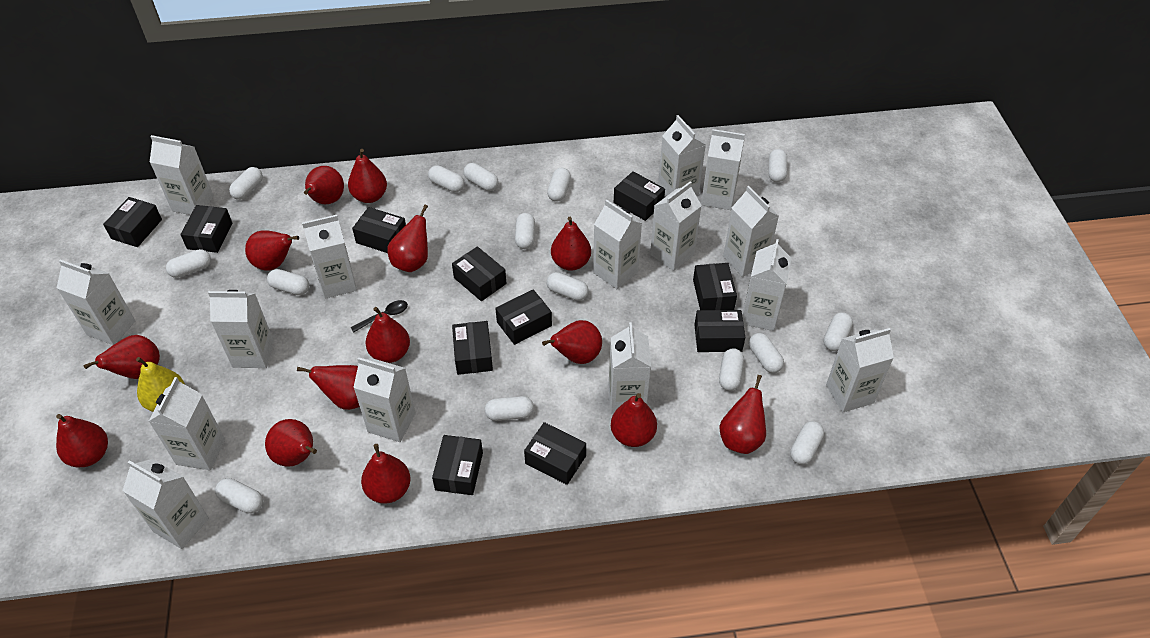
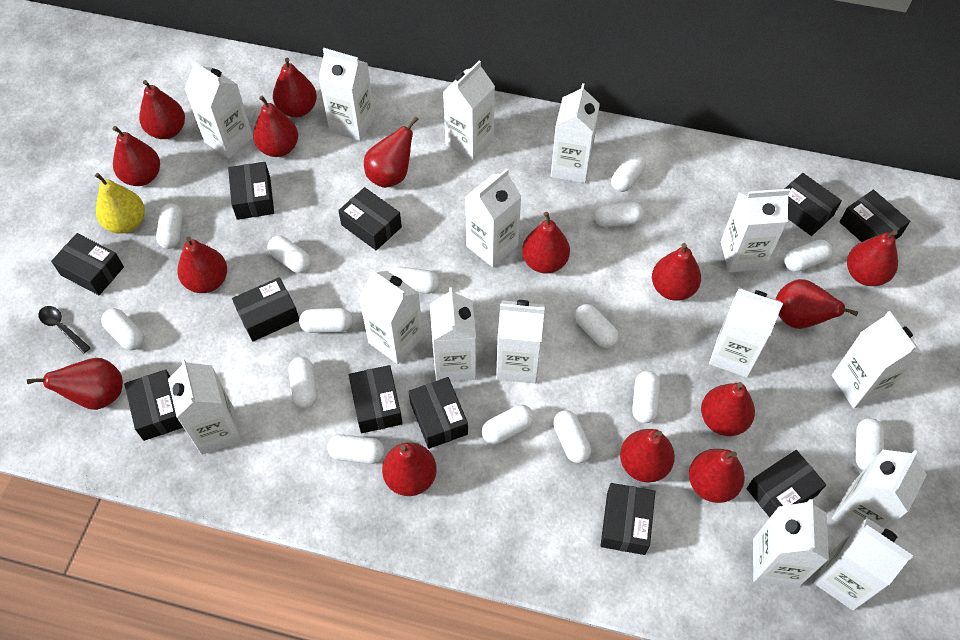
red pear: [56,414,108,467] [84,335,160,379] [245,230,299,271] [265,419,317,467] [297,365,360,410] [304,166,344,204] [348,149,387,203] [361,444,410,504] [366,307,410,363] [387,205,428,272] [542,320,602,364] [551,217,591,271] [611,393,657,447] [720,375,766,454] = 14 -> [27,358,123,410] [113,126,160,186] [139,80,185,139] [177,237,227,293] [253,96,298,157] [273,58,317,118] [364,116,419,188] [382,442,437,496] [522,212,570,273] [620,429,675,483] [652,243,701,301] [689,449,745,503] [701,382,755,436] [776,279,858,329] [847,230,898,286] = 15

